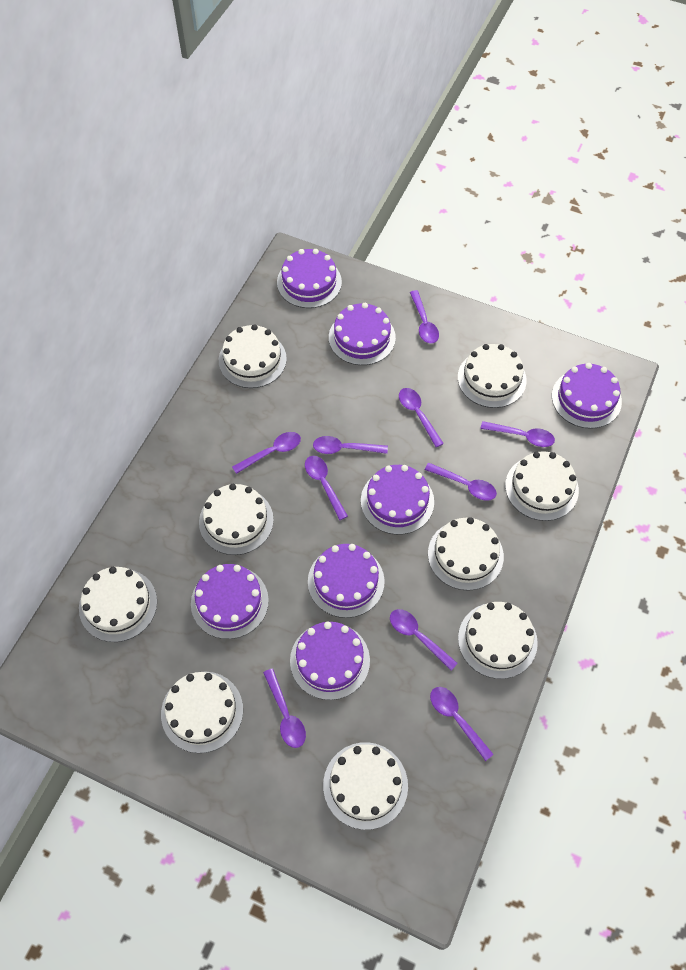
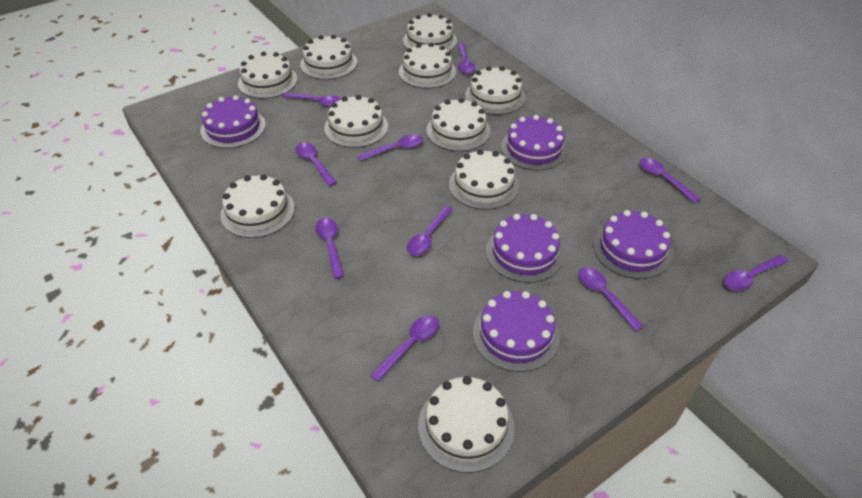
purple cake: [191,564,269,639] [277,249,342,308] [290,621,370,700] [308,544,385,618] [329,303,396,365] [361,465,434,535] [552,363,622,429] = 7 -> [201,95,266,148] [473,291,560,372] [486,214,564,283] [501,115,567,171] [593,210,672,279] = 5
white cake: [79,567,157,642] [161,672,243,753] [199,484,274,555] [219,324,287,388] [323,742,408,830] [428,517,504,591] [458,344,527,408] [458,602,538,679] [505,451,579,521] = 9 -> [220,174,295,238] [238,51,298,99] [300,35,357,80] [324,95,388,148] [399,43,456,89] [403,13,457,51] [418,376,515,473] [426,98,490,151] [449,149,519,210] [465,66,526,115] = 10

